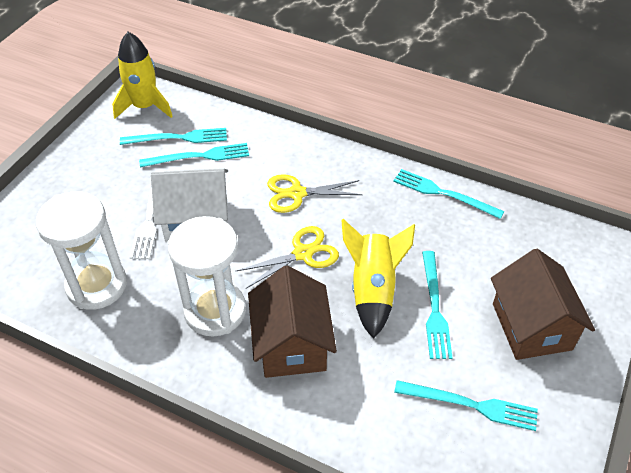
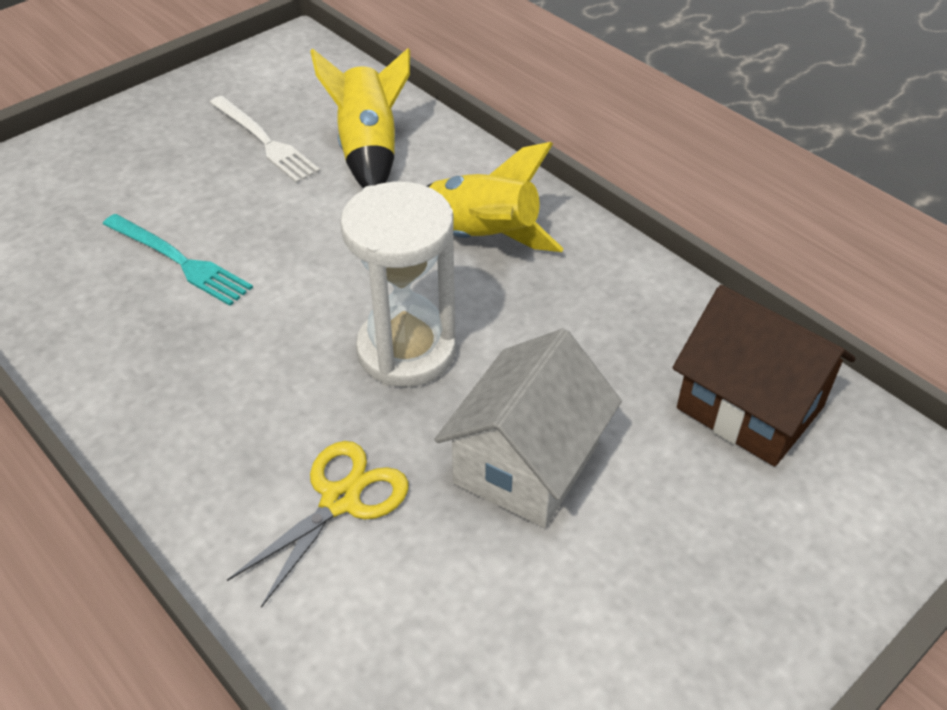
brown house: [248,266,337,378] [491,249,595,360] = 2 -> [672,285,856,467] = 1
turquoise fork: [120,128,227,145] [139,143,249,167] [393,169,504,219] [394,380,538,431] [422,251,453,359] = 5 -> [103,214,253,306] = 1
white hourglass: [36,191,127,310] [168,216,246,337] = 2 -> [340,182,456,387] = 1
yellow scissors: [236,226,339,288] [267,174,363,213] = 2 -> [227,441,408,608] = 1

